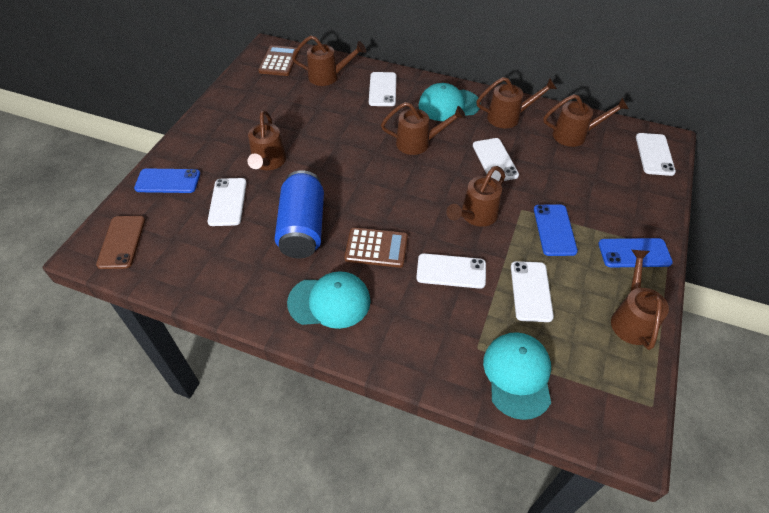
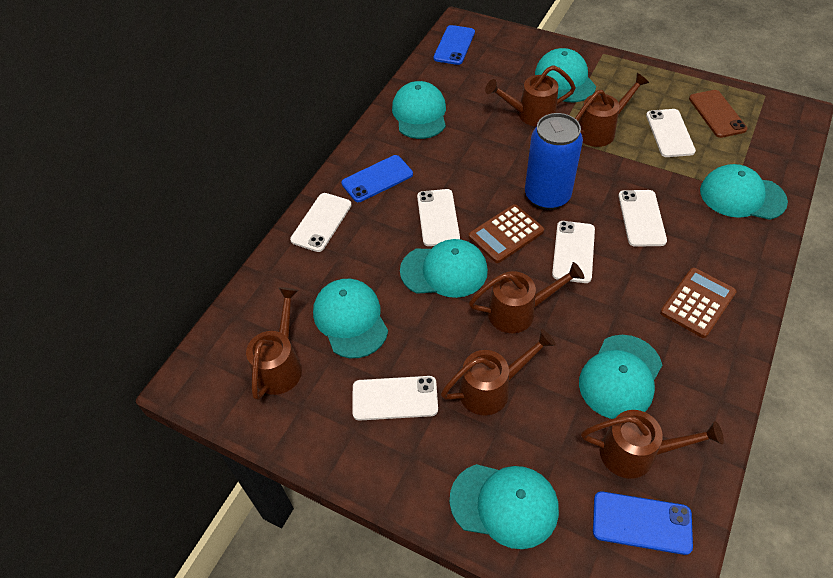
brown watering can: [248,110,286,170] [292,35,366,86] [381,102,466,155] [446,166,505,227] [476,77,557,128] [543,94,629,147] [611,250,669,350] = 7 -> [246,287,302,400] [441,329,556,415] [469,262,584,333] [485,65,576,127] [575,73,649,147] [581,410,724,479] = 6
turquoise cap: [287,271,371,329] [419,83,481,121] [483,332,551,420] = 3 -> [313,279,388,358] [392,81,446,139] [400,239,488,298] [450,464,559,549] [535,48,596,102] [579,335,662,419] [700,164,788,220] = 7

